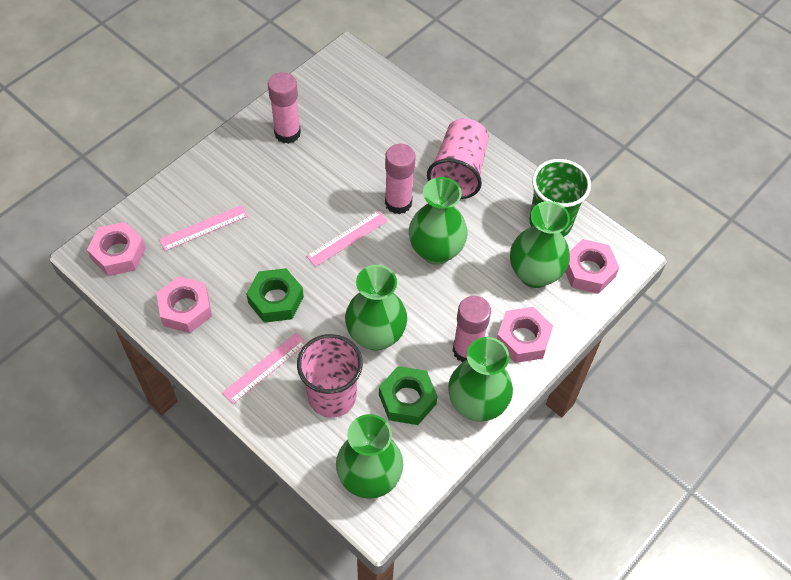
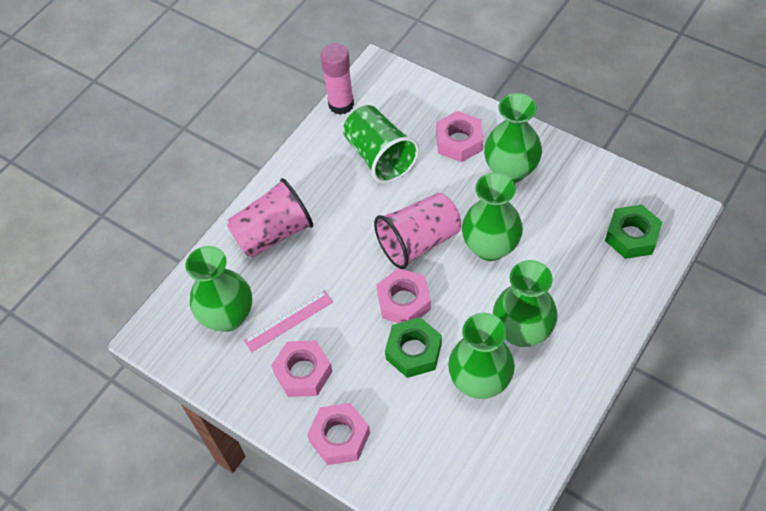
pink glue stick: [268,72,301,144] [385,144,416,214] [453,296,491,362] = 3 -> [320,43,354,115] = 1
pink ruler: [159,205,248,251] [222,333,306,404] [306,211,388,267] = 3 -> [243,290,333,352] = 1

